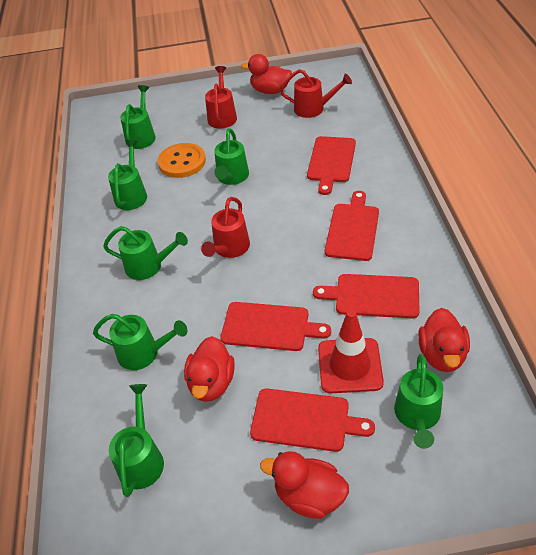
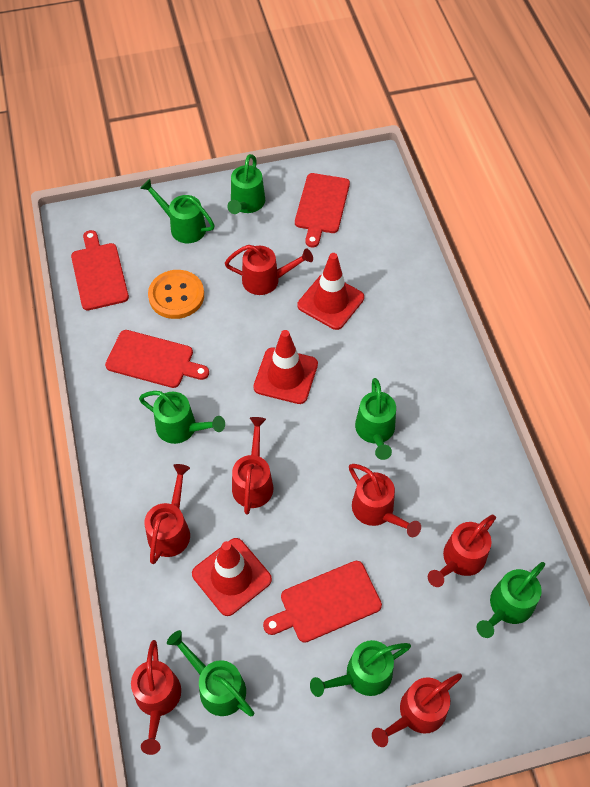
red cutting board: [221,302,331,351] [250,388,375,452] [307,136,356,195] [313,274,419,319] [325,191,379,261] = 5 -> [71,230,129,310] [105,330,209,388] [263,561,382,643] [295,173,350,247] = 4
red duck: [184,336,235,402] [241,54,292,94] [260,451,349,519] [418,308,470,372] = 4 -> none = 0
red traffic cone: [318,310,384,393] = 1 -> [192,538,272,616] [253,330,318,404] [297,253,364,330] = 3
red watering can: [201,197,250,258] [205,66,237,129] [280,69,352,118] = 3 -> [131,640,181,755] [145,464,190,564] [225,245,313,295] [232,417,273,515] [349,464,421,537] [372,673,462,747] [428,515,496,587] = 7

